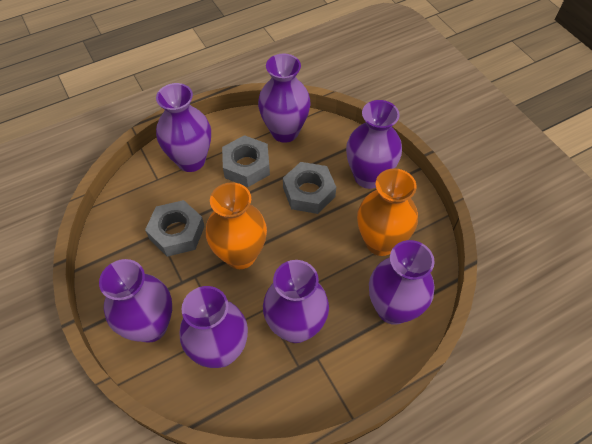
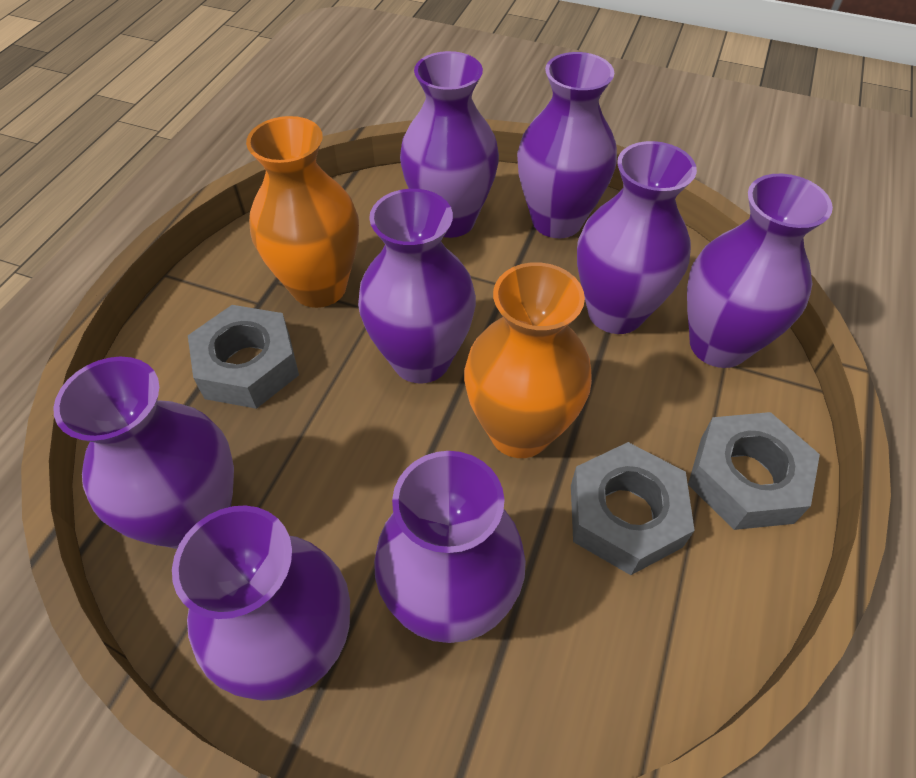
purple vase: [99,259,172,343] [156,83,211,172] [180,286,248,368] [258,54,311,143] [263,260,329,343] [346,100,402,189] [369,240,434,325] = 7 -> [53,357,234,549] [172,505,350,701] [358,189,476,383] [374,451,526,643] [400,51,499,238] [517,52,617,238] [577,141,697,334] [687,174,833,368] = 8

